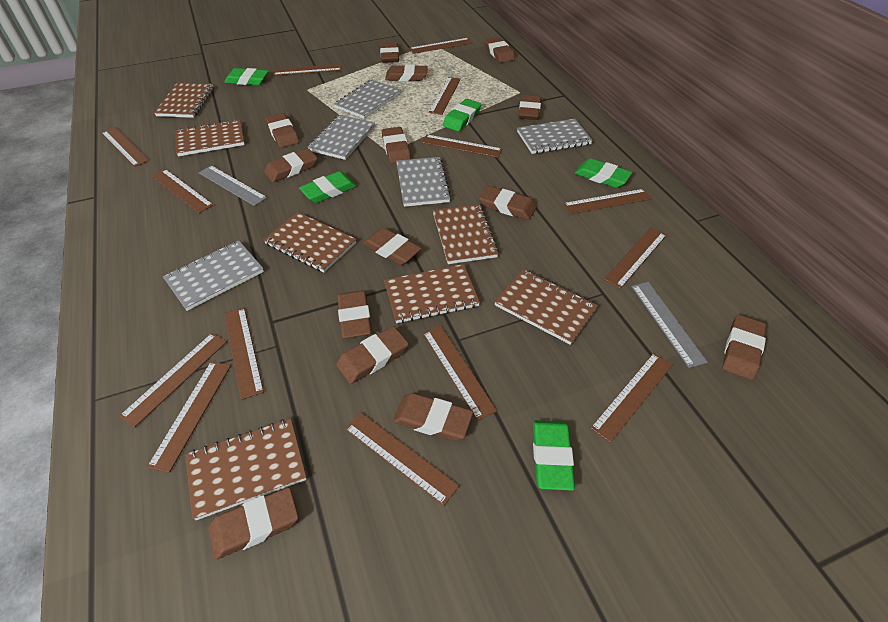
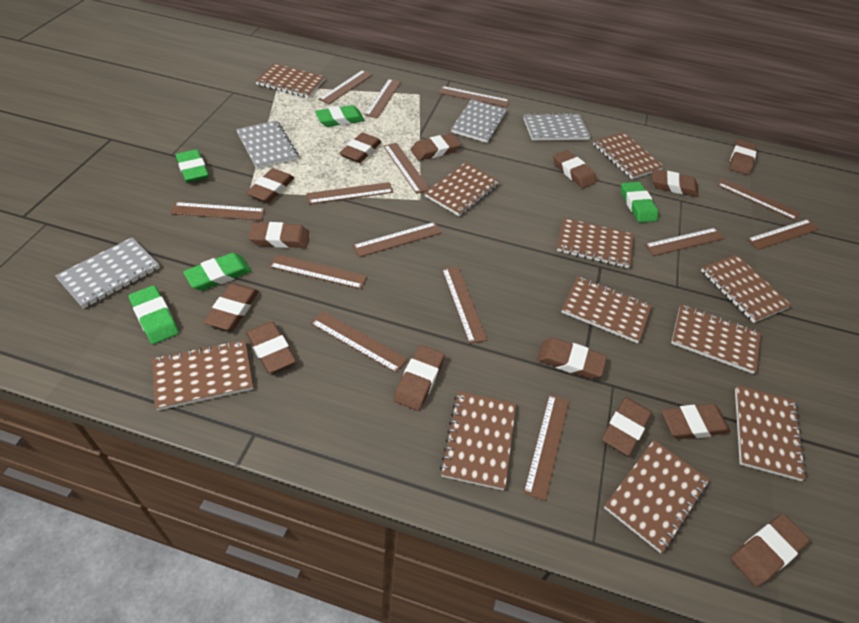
brown notebook: [154,82,214,118] [175,119,245,156] [185,419,307,520] [263,212,356,272] [384,264,480,323] [433,204,499,264] [494,269,598,345] = 7 -> [152,340,253,411] [255,63,325,98] [425,162,500,216] [440,391,516,490] [557,218,633,268] [562,276,652,343] [593,132,664,179] [604,440,709,553] [671,305,761,374] [701,254,791,323] [735,385,807,481] = 11
grey notebook: [163,240,264,311] [307,115,375,160] [334,79,401,119] [396,157,451,207] [517,119,593,154] = 5 -> [55,238,160,309] [236,120,298,169] [451,99,507,143] [523,113,591,141] = 4
grey ruler: [199,165,267,206] [631,282,708,368] = 2 -> none = 0

